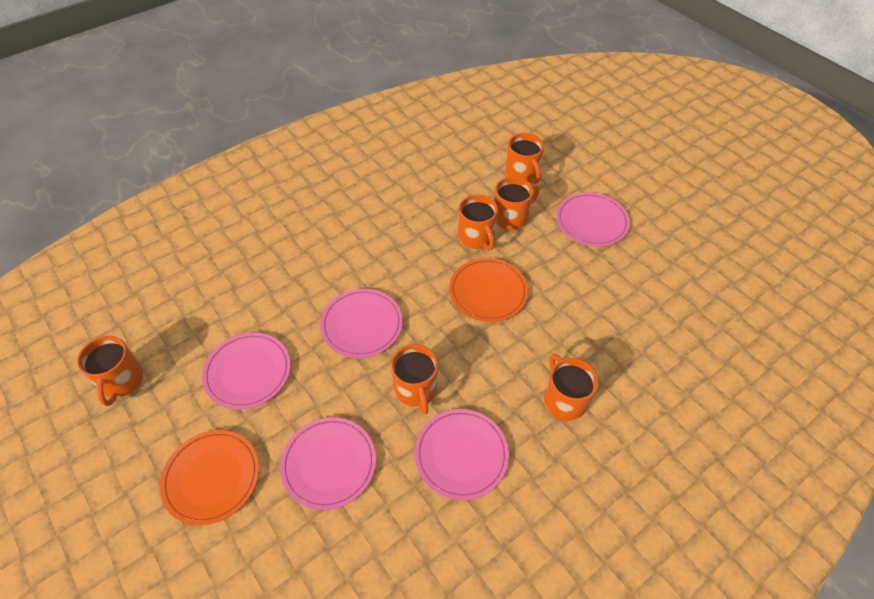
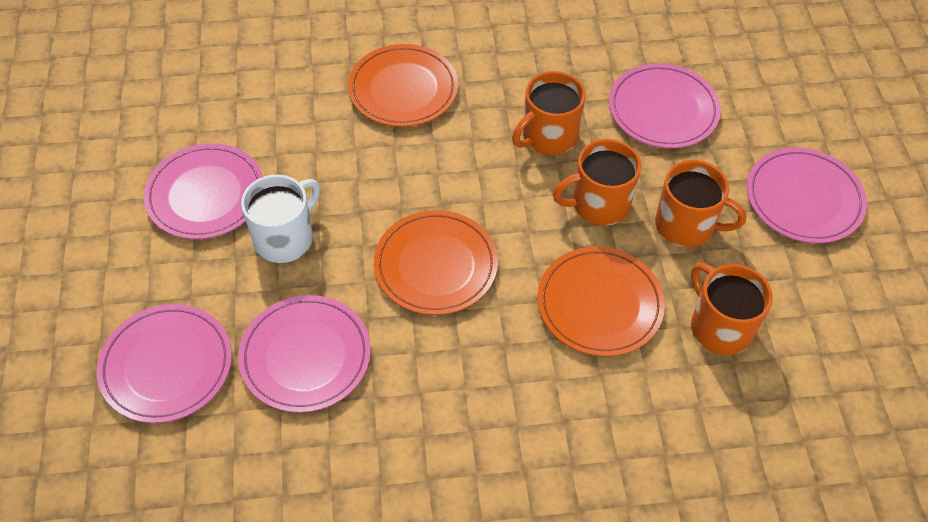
orange mug: [77,336,144,406] [391,344,438,414] [458,195,498,250] [494,177,539,230] [505,133,544,184] [544,354,598,421] = 6 -> [512,71,586,155] [553,139,641,226] [655,160,746,247] [691,263,773,355] = 4
orange plate: [160,430,259,525] [449,258,529,322] = 2 -> [348,44,458,127] [374,210,498,315] [537,247,665,356] = 3
white mug: none = 0 -> [241,175,320,263] = 1

